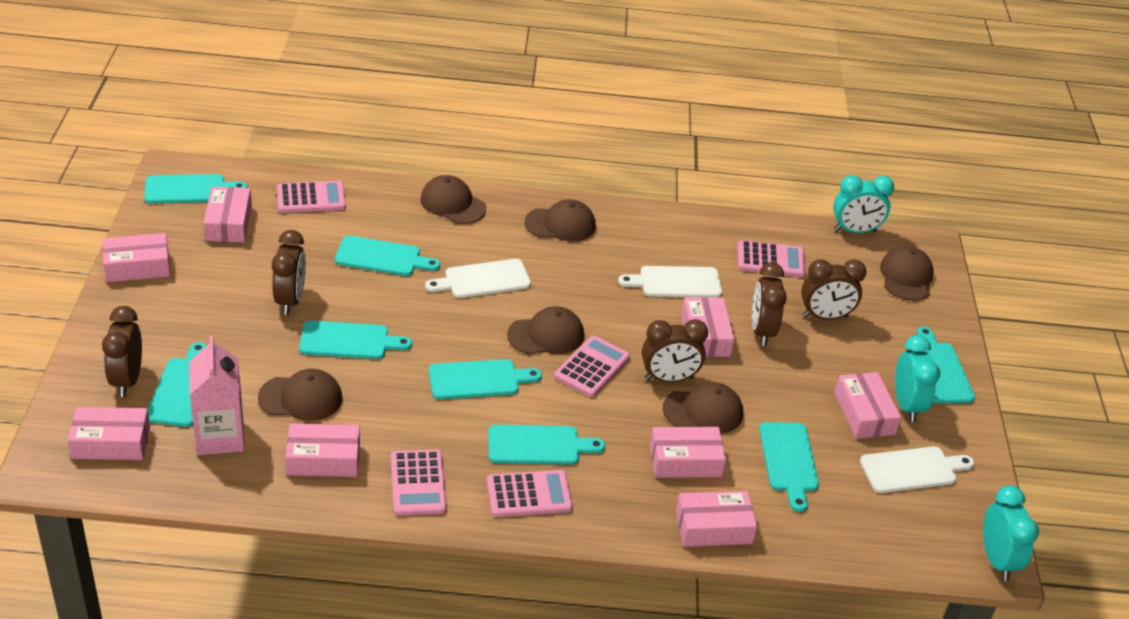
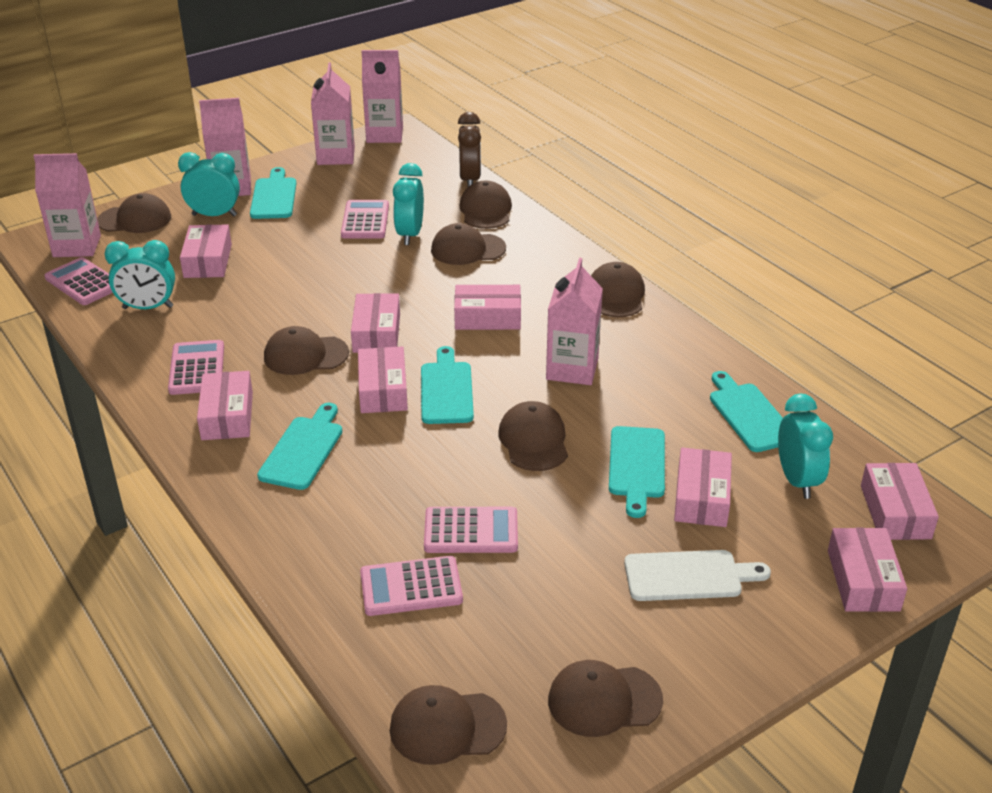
brown cap: [258,369,342,421] [420,175,486,224] [507,306,584,354] [524,199,596,242] [663,382,743,433] [880,246,934,301] = 6 -> [97,193,171,233] [264,326,349,375] [390,685,507,765] [431,223,506,265] [459,181,512,229] [498,401,568,471] [548,660,663,737] [591,262,645,317] = 8
brown clock: [102,306,142,397] [272,230,306,315] [642,319,708,382] [752,262,787,346] [801,259,866,320] = 5 -> [458,112,481,187] = 1
pink carton: [189,336,245,455] = 1 -> [33,153,101,257] [199,98,251,196] [311,63,355,165] [362,50,403,143] [546,258,603,385] = 5
turquoise clock: [833,175,894,233] [895,335,940,422] [983,485,1039,581] = 3 -> [105,240,175,309] [178,152,240,216] [393,163,424,245] [778,394,833,499] = 4
turquoise cutting board: [144,174,247,203] [148,342,207,427] [299,321,412,359] [335,236,440,276] [429,359,542,399] [488,425,605,465] [759,422,819,512] [917,326,975,404] = 8 -> [250,167,297,219] [257,403,342,490] [421,346,474,424] [609,426,665,518] [710,371,783,452] = 5
white cutting board: [425,259,531,298] [618,266,722,298] [860,446,974,493] = 3 -> [624,550,771,601] = 1

